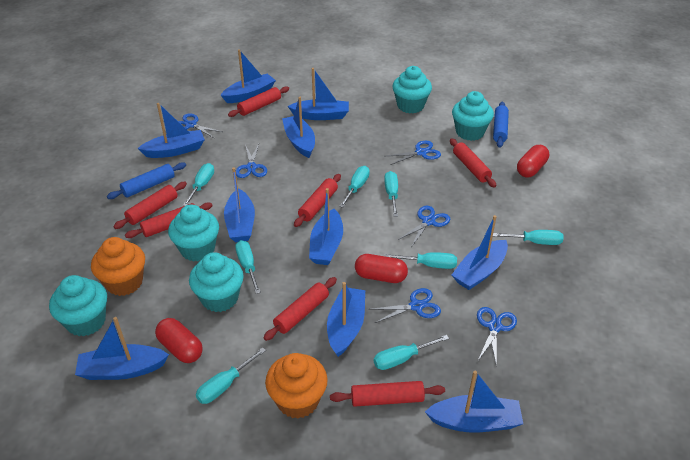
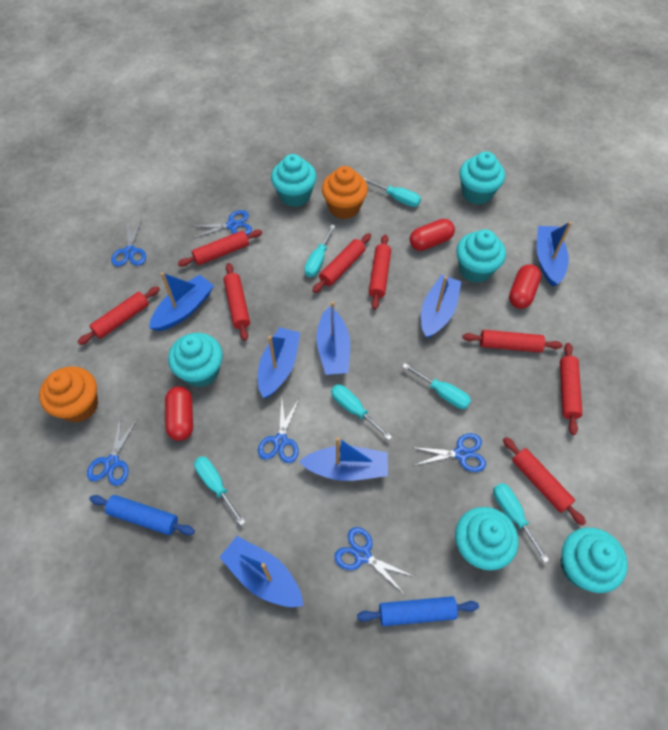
blue boat: [75,317,169,380] [138,103,205,158] [221,49,276,103] [224,167,255,242] [282,97,315,158] [288,68,349,120] [309,188,343,265] [327,282,365,357] [425,371,523,433] [452,215,508,290] = 10 -> [149,272,214,331] [219,536,303,607] [258,327,300,398] [299,437,388,481] [316,301,350,375] [421,275,461,338] [537,222,572,287] = 7
red rolling pin: [113,182,187,229] [125,202,213,238] [228,86,289,117] [263,277,337,341] [294,174,341,227] [330,381,445,407] [450,139,496,188] = 7 -> [78,286,160,345] [178,230,262,267] [224,263,250,341] [312,233,371,293] [369,234,391,310] [462,330,563,353] [503,437,586,526] [560,343,582,435] = 8
turquoise cupcake: [49,275,107,336] [168,205,219,262] [189,252,244,312] [392,66,432,114] [452,91,494,141] = 5 -> [168,333,223,387] [271,154,317,207] [455,507,518,570] [456,229,506,283] [459,151,505,205] [561,528,628,593] = 6
turquoise screwdriver: [183,163,214,206] [196,347,266,404] [235,240,261,294] [339,166,370,208] [374,335,449,370] [384,171,398,217] [385,252,457,269] [493,230,564,245] = 8 -> [194,456,245,525] [304,225,335,277] [331,385,392,440] [364,178,421,207] [402,363,471,409] [493,483,549,563] = 6

